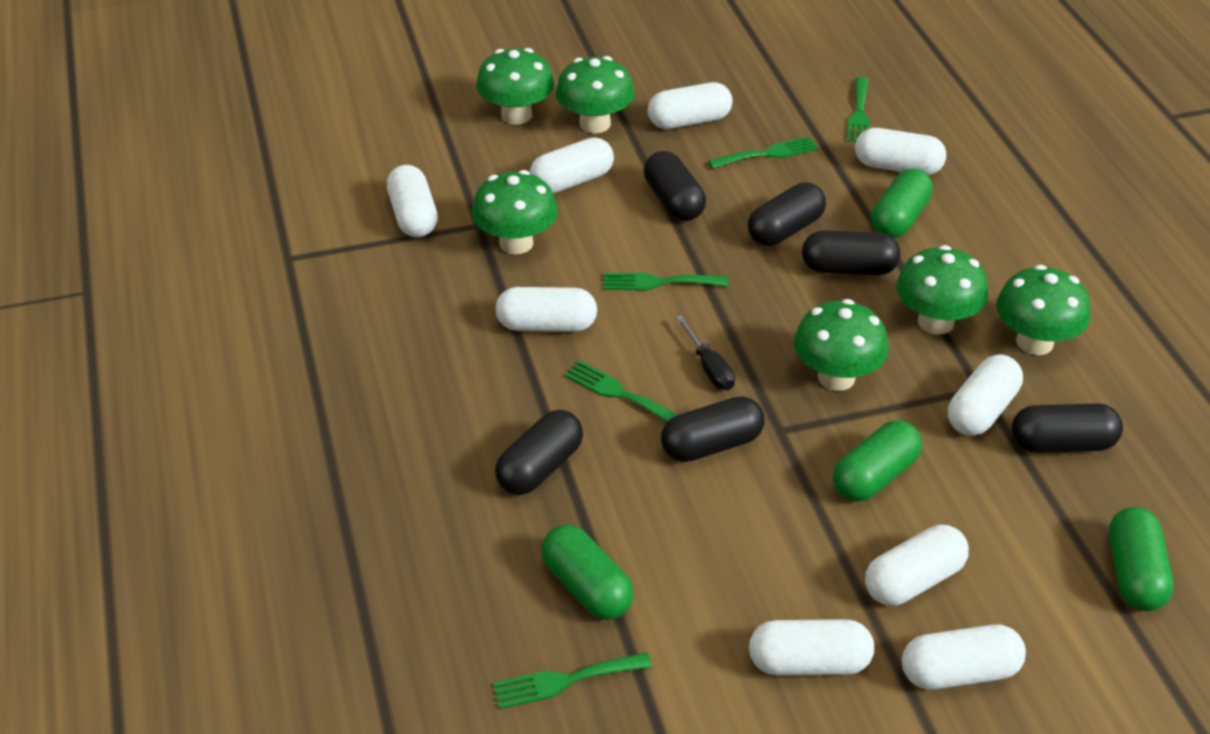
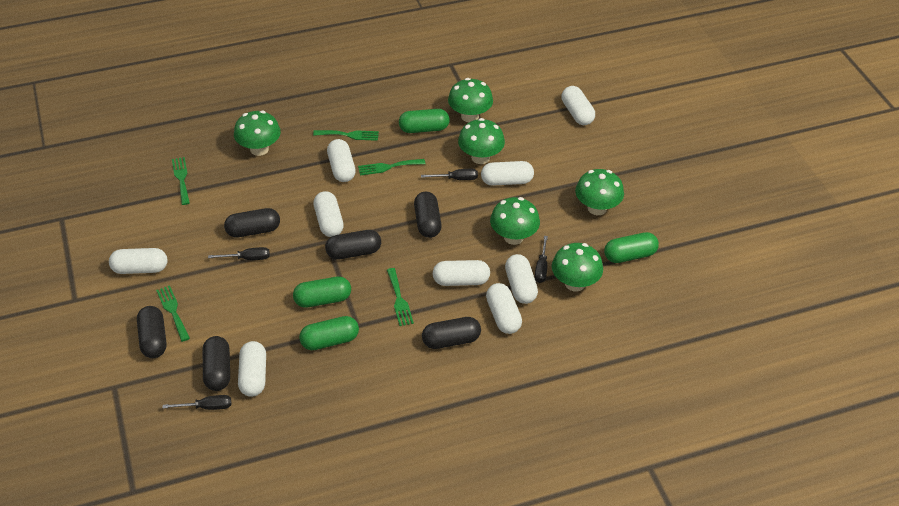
black screwdriver: [676,315,735,390] = 1 -> [163,395,231,410] [208,247,270,260] [421,169,478,180] [535,236,548,283] = 4

